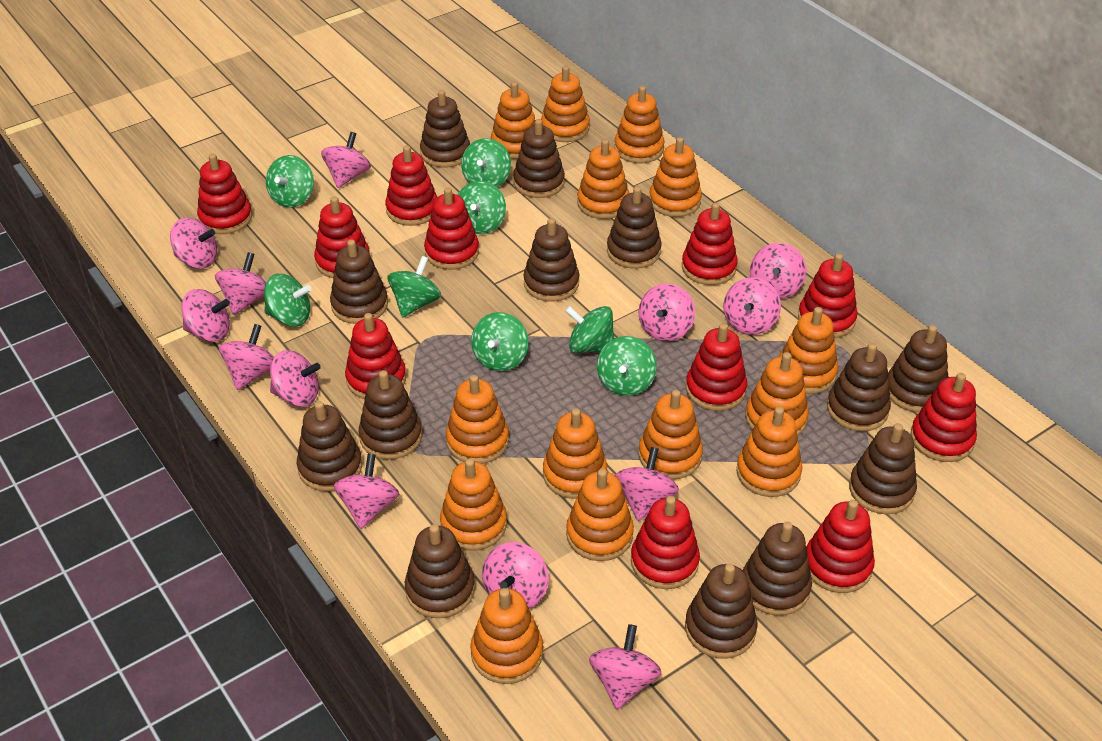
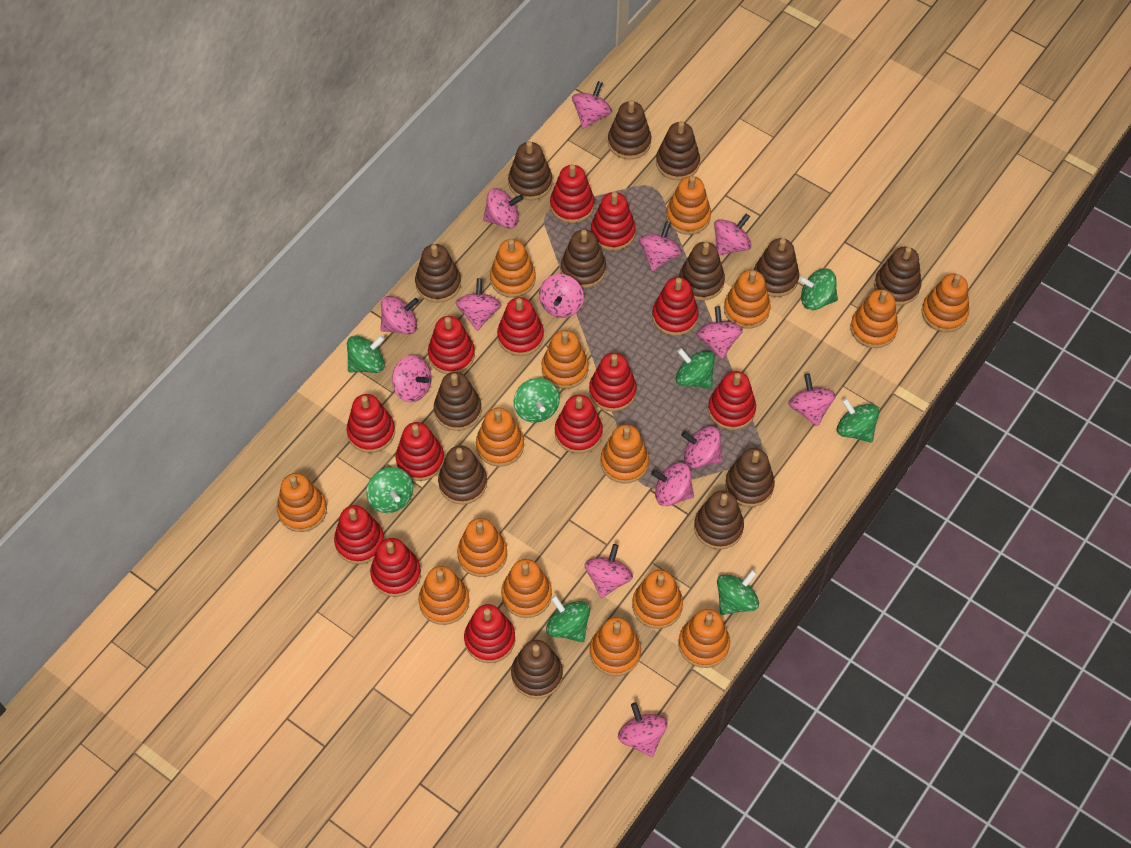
orange stacking toy: [440,458,507,551] [446,375,509,464] [470,588,543,684] [491,82,535,159] [541,66,590,142] [543,408,607,499] [566,469,634,561] [577,139,629,219] [614,86,664,163] [638,390,703,480] [649,137,702,217] [736,407,802,497] [745,352,809,436] [779,307,838,394] = 14 -> [277,473,327,532] [418,566,470,625] [457,518,507,577] [476,408,524,467] [490,239,536,298] [501,559,552,618] [541,330,588,389] [590,617,641,676] [601,424,649,483] [632,570,683,629] [666,176,711,235] [679,609,730,668] [724,270,771,329] [850,289,898,348] [922,274,969,332] = 15
pink spinning top: [170,218,217,269] [181,289,230,342] [215,252,266,315] [219,324,274,390] [270,350,321,407] [321,132,371,188] [333,454,399,529] [482,542,549,609] [589,624,661,709] [615,447,679,521] [638,284,695,341] [723,277,781,335] [750,243,807,299] = 13 -> [380,296,419,334] [392,355,432,402] [456,278,501,331] [483,188,523,229] [539,274,584,318] [572,81,612,129] [585,544,633,598] [618,702,668,757] [639,221,682,271] [651,462,694,506] [681,426,723,468] [697,306,743,359] [714,214,751,256] [789,374,836,426] = 14
red stacking toy: [197,154,253,234] [314,196,370,278] [345,313,406,399] [385,145,437,226] [424,188,479,270] [631,496,700,589] [682,203,738,285] [686,323,747,411] [798,253,858,338] [806,500,875,593] [911,373,977,462] = 11 -> [334,505,385,564] [347,394,395,453] [370,538,421,597] [396,422,444,481] [428,316,475,374] [464,604,515,663] [497,297,544,356] [550,164,594,223] [555,395,603,454] [589,353,637,412] [591,192,636,251] [652,277,699,336] [708,371,756,430] = 13

